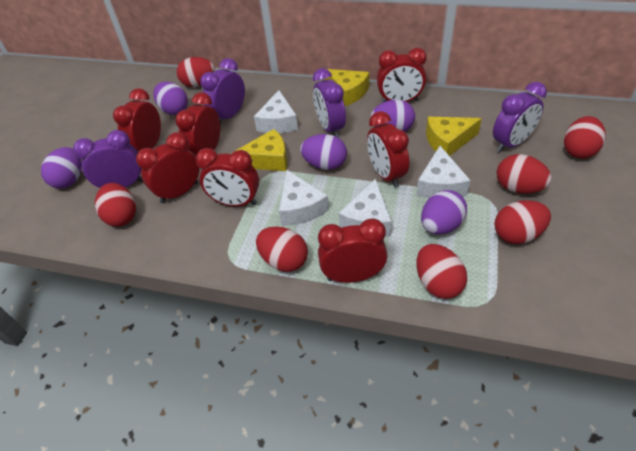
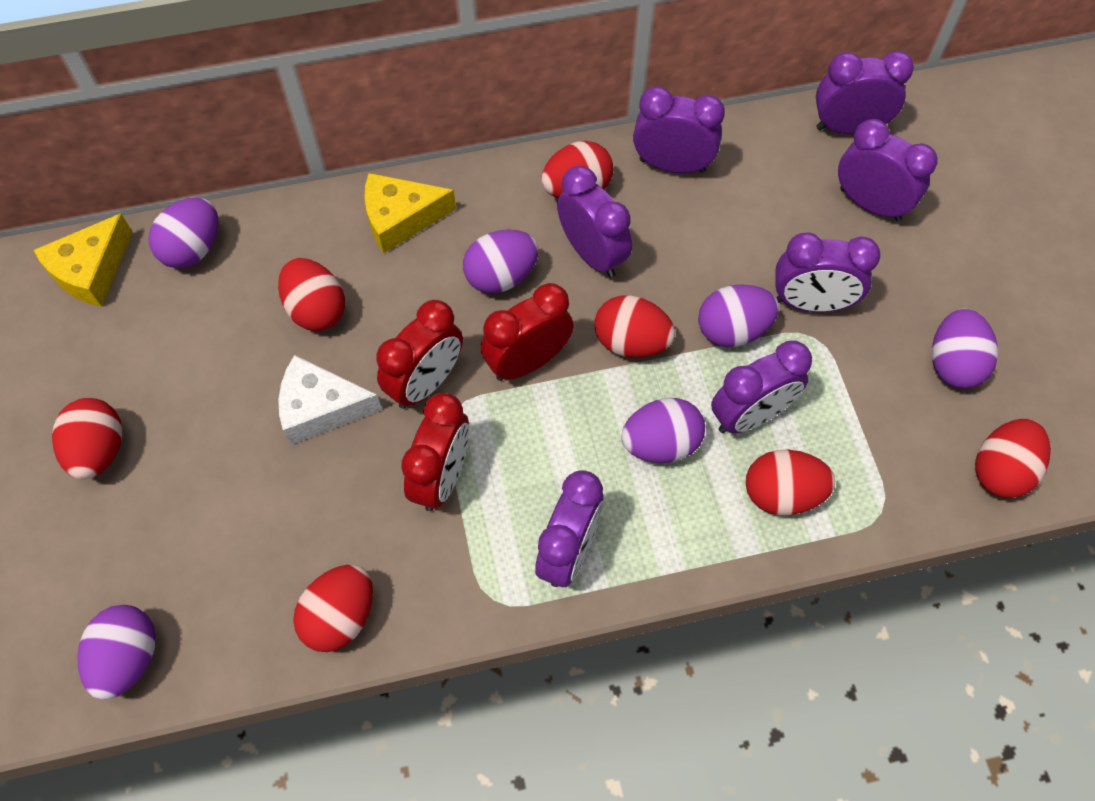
purple clock: [73,130,143,188] [200,58,245,125] [313,68,346,138] [493,82,547,152] = 4 -> [535,470,603,587] [557,166,632,278] [633,86,725,173] [711,340,812,433] [776,232,881,312] [816,51,914,134] [838,119,938,221] = 7
purple egg: [41,147,82,188] [153,82,188,115] [300,134,347,170] [371,100,415,132] [421,190,467,235] = 5 -> [77,605,156,700] [148,197,219,268] [463,229,539,293] [621,398,705,463] [698,284,779,347] [932,308,998,389] = 6
red clock: [113,88,161,152] [136,132,199,203] [175,92,220,156] [196,148,259,206] [318,218,387,283] [367,111,409,188] [377,48,427,103] = 7 -> [376,300,463,409] [401,393,469,511] [480,283,574,381] = 3
white cheese: [254,90,298,133] [279,170,329,226] [338,179,392,237] [416,146,470,198] = 4 -> [278,355,382,445] = 1
yellow cheese: [232,129,287,171] [325,69,369,106] [426,117,482,156] = 3 -> [33,213,133,307] [364,173,456,253] = 2

